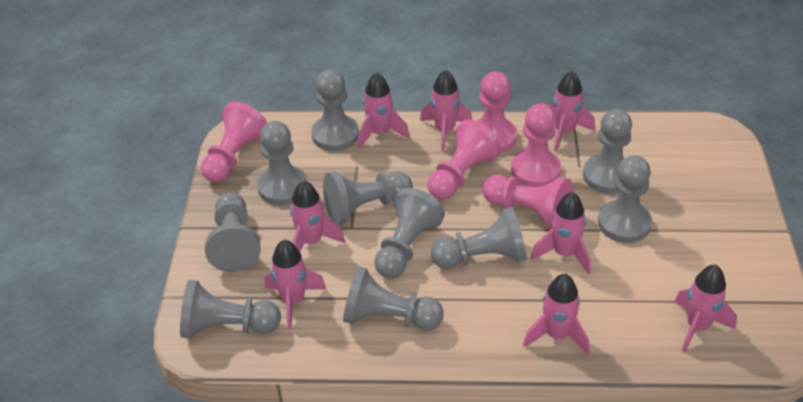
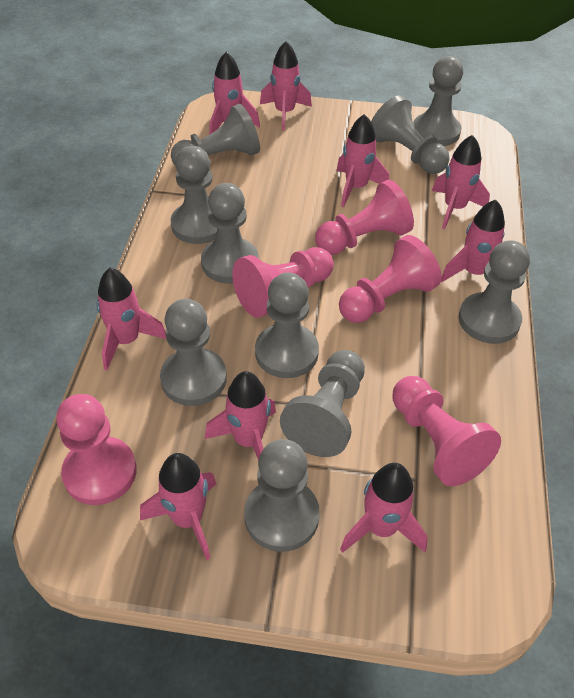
pink rocket: [264,240,326,329] [290,180,345,252] [358,72,410,149] [420,70,472,151] [523,274,589,355] [531,192,591,275] [548,71,595,152] [674,265,737,352] = 8 -> [97,268,166,370] [140,453,216,560] [205,371,276,460] [209,52,260,135] [260,41,312,131] [336,114,389,207] [340,463,428,553] [432,135,490,229] [441,199,505,282] = 9

